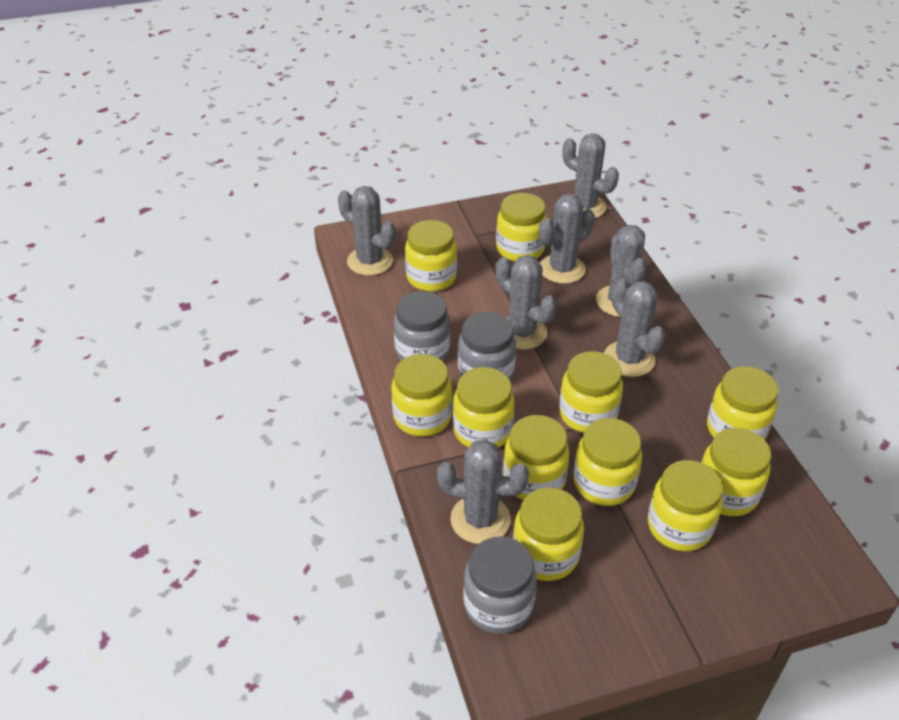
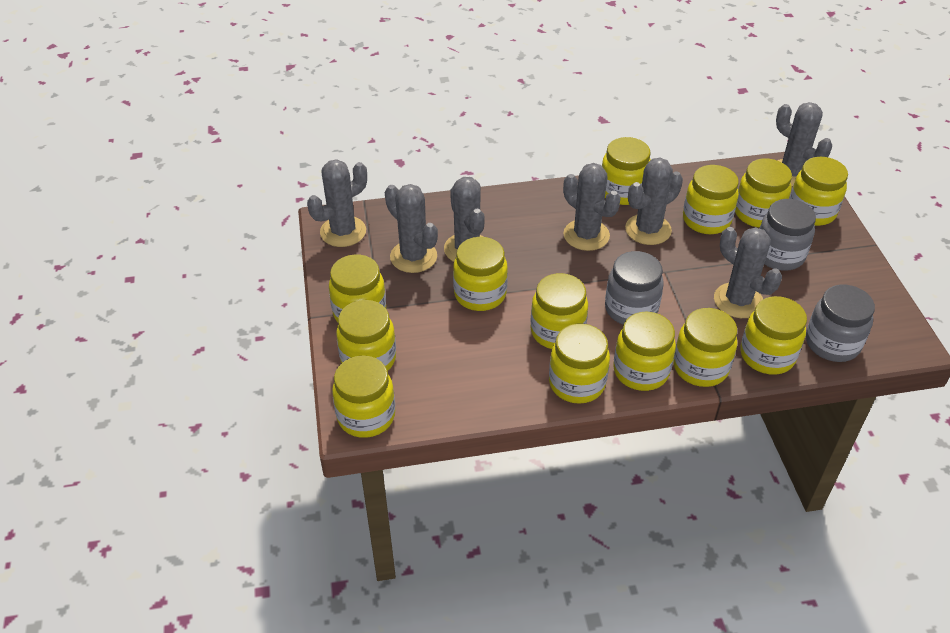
yellow jar: [391,354,452,437] [405,220,457,292] [453,367,515,448] [496,193,547,262] [503,415,569,500] [513,487,584,581] [559,351,623,433] [573,418,642,506] [648,460,723,552] [701,428,771,516] [707,366,778,440] = 11 -> [329,255,386,322] [332,355,395,438] [336,300,396,371] [453,237,508,311] [530,273,588,349] [549,323,610,404] [602,137,651,205] [613,311,676,391] [673,308,737,387] [683,165,739,234] [735,159,792,228] [740,296,807,375] [790,157,848,226] = 13

